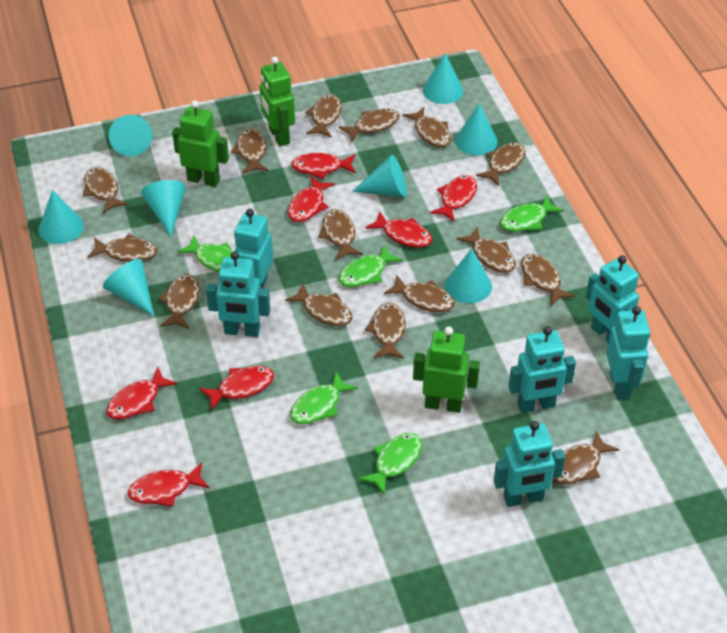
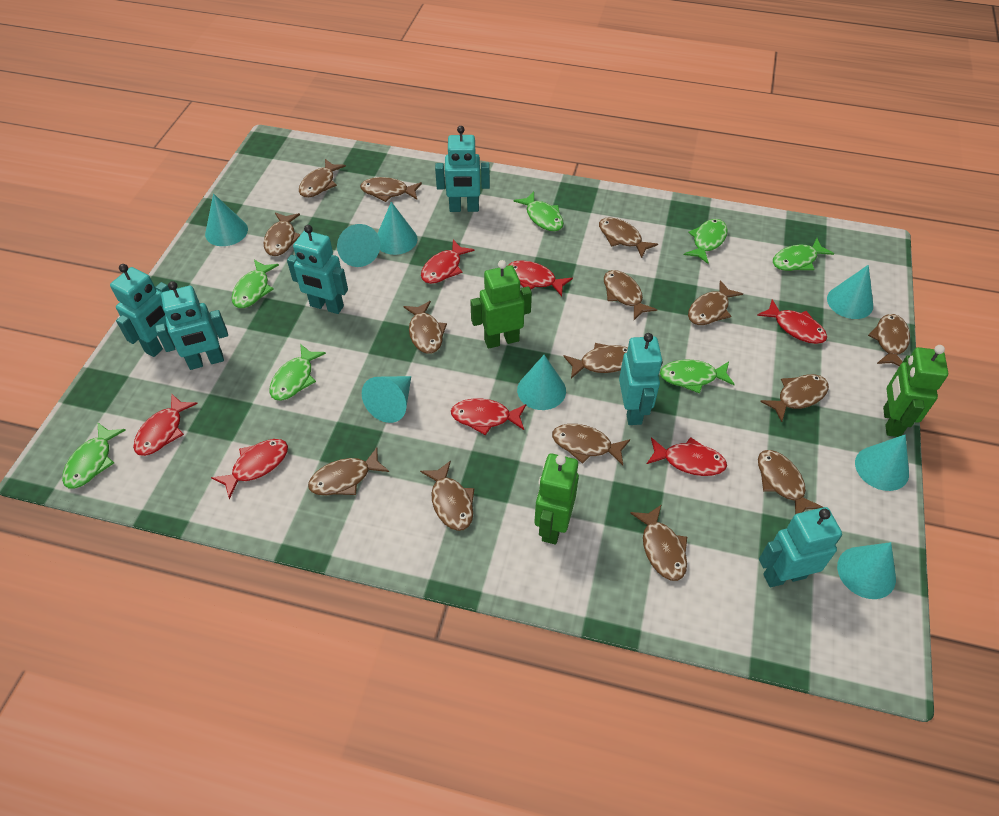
green fish: [177,236,234,272] [290,372,358,424] [339,245,403,287] [358,433,422,495] [500,195,564,232] = 5 -> [62,423,126,488] [232,260,279,308] [269,344,326,401] [513,192,564,231] [660,359,735,393] [684,219,728,264] [773,238,834,271] = 7

